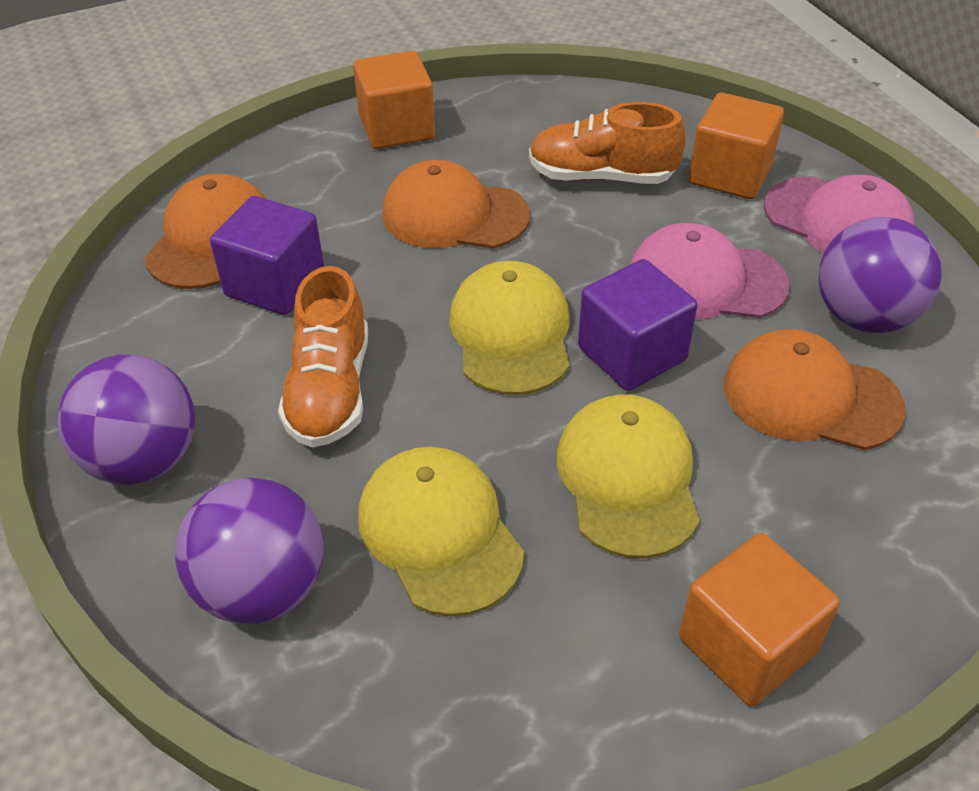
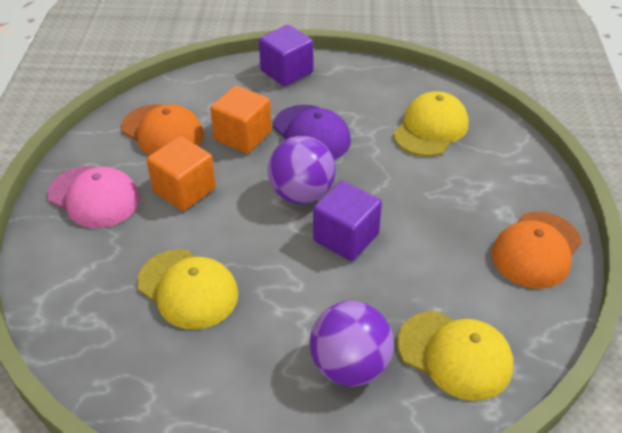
orange cap: [144,174,267,289] [382,160,530,249] [724,329,906,450] = 3 -> [121,104,204,155] [492,212,582,288] = 2
orange cube: [353,51,435,149] [679,533,840,706] [689,93,784,199] = 3 -> [146,136,216,211] [210,86,272,154] = 2
orange shoe: [278,266,368,448] [529,102,686,184] = 2 -> none = 0
pink cap: [631,223,790,320] [764,175,915,254] = 2 -> [47,166,140,228] = 1
purple ball: [58,355,195,485] [175,478,324,624] [818,217,942,333] = 3 -> [267,136,336,204] [310,301,394,386] = 2
purple cap: none = 0 -> [273,105,351,160] = 1

